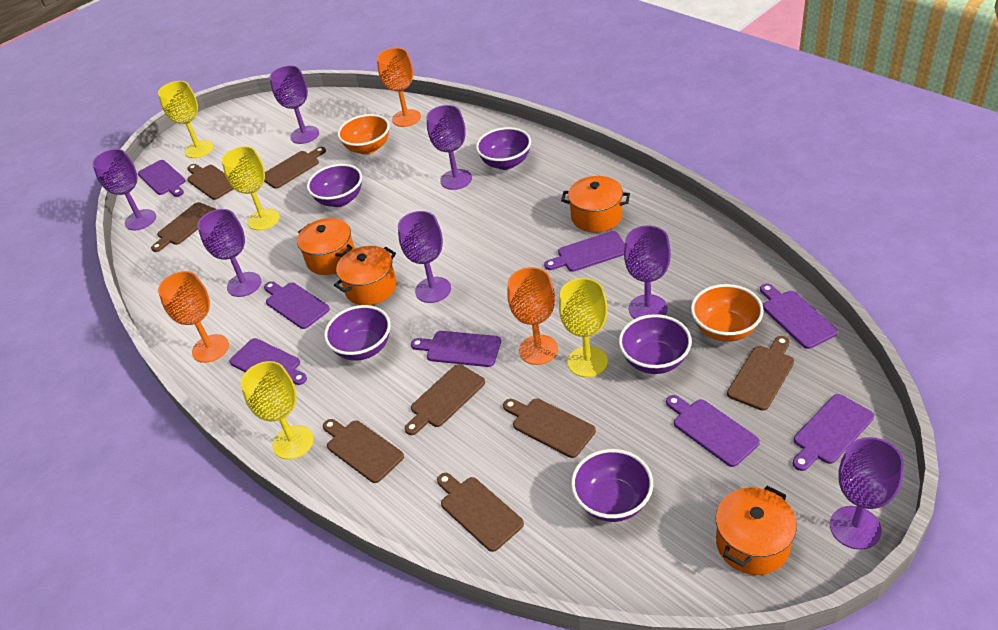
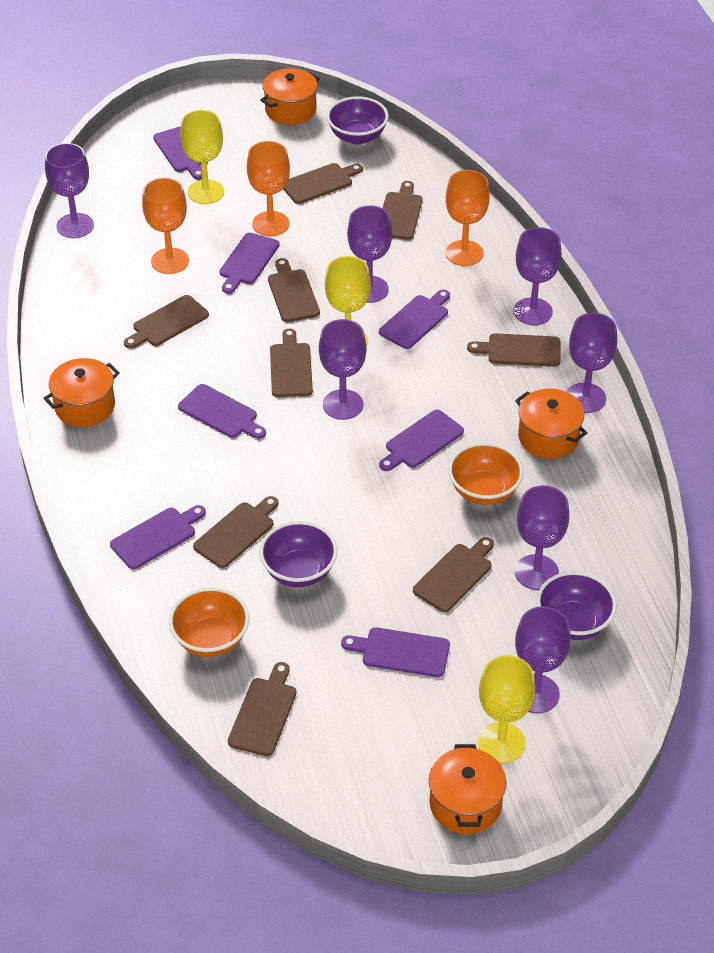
brown cutting board: [151,202,217,252] [187,164,234,200] [264,147,326,189] [323,419,404,483] [405,364,485,435] [437,473,524,552] [503,398,596,458] [727,336,794,411] = 8 -> [124,295,209,349] [193,496,278,568] [228,662,297,756] [268,258,320,322] [270,329,313,397] [283,163,363,204] [383,181,423,240] [413,537,494,612] [467,333,560,367] = 9
purple bowl: [307,164,362,207] [324,305,391,361] [476,127,531,170] [571,449,653,522] [618,314,692,374] = 5 -> [260,521,337,587] [327,96,389,145] [537,571,617,640] = 3
purple cutting board: [138,160,185,197] [229,338,307,385] [264,281,330,329] [411,331,501,367] [544,231,625,272] [666,395,760,467] [760,284,838,349] [793,394,874,471] = 8 -> [110,505,206,569] [153,126,208,180] [178,384,266,439] [219,233,280,294] [341,627,450,677] [379,290,450,349] [379,410,464,471] = 7
yellow goblet: [158,81,213,158] [222,146,280,230] [241,361,314,460] [559,278,608,377] = 4 -> [180,110,224,204] [325,256,371,346] [478,655,535,763] = 3

